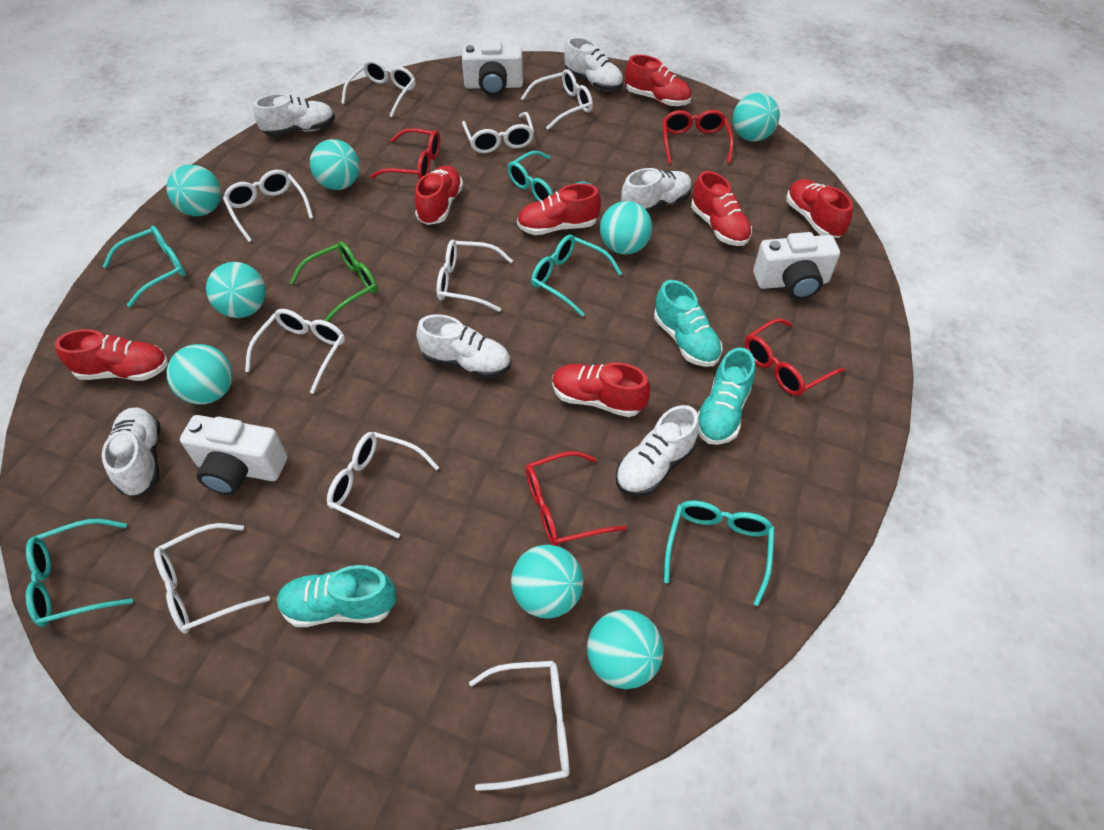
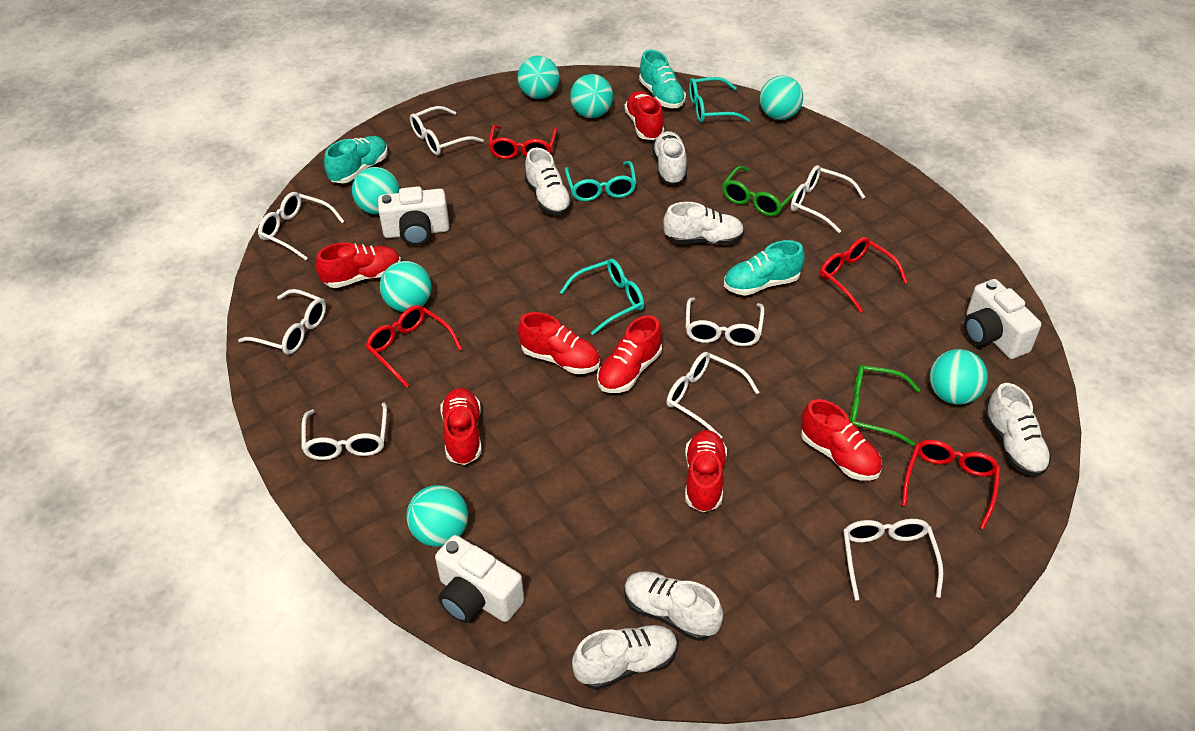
green glasses: [290,241,378,322] = 1 -> [722,166,797,216] [850,365,920,446] = 2
turquoise ball: [167,165,221,216] [167,344,233,405] [206,262,266,318] [310,139,360,190] [511,544,583,618] [587,610,664,689] [600,201,652,255] [733,93,780,142] = 8 -> [352,167,399,214] [380,261,432,312] [406,485,468,547] [517,56,560,99] [570,74,613,118] [760,75,803,120] [930,349,988,405] = 7
turquoise glasses: [26,519,133,627] [103,226,186,307] [508,151,592,201] [531,235,622,317] [664,501,774,606] = 5 -> [560,259,644,335] [565,161,637,201] [689,77,750,123] = 3
white glasses: [154,523,270,634] [223,170,313,242] [245,309,345,394] [327,432,439,538] [341,59,416,117] [437,240,513,312] [462,112,534,153] [469,661,570,791] [521,69,593,130] = 9 -> [238,289,326,355] [258,192,345,260] [301,402,387,460] [410,106,484,155] [666,352,759,439] [686,297,765,346] [791,165,865,233] [843,519,943,601] = 8

